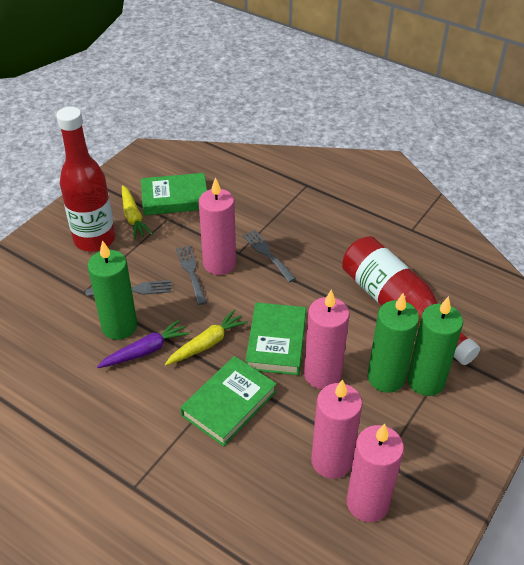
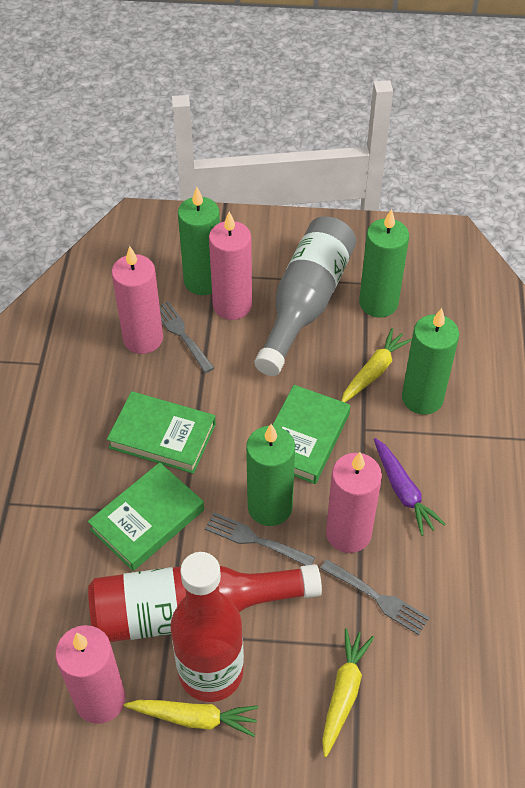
green candle: [88,240,137,340] [368,293,419,393] [407,296,463,396] = 3 -> [178,187,220,295] [246,424,295,526] [359,209,409,318] [402,308,459,415] = 4
grey bottle: none = 0 -> [254,216,356,376] = 1
yellow carrot: [122,185,153,239] [165,310,248,366] = 2 -> [124,700,259,737] [322,628,374,757] [341,328,412,402] = 3

